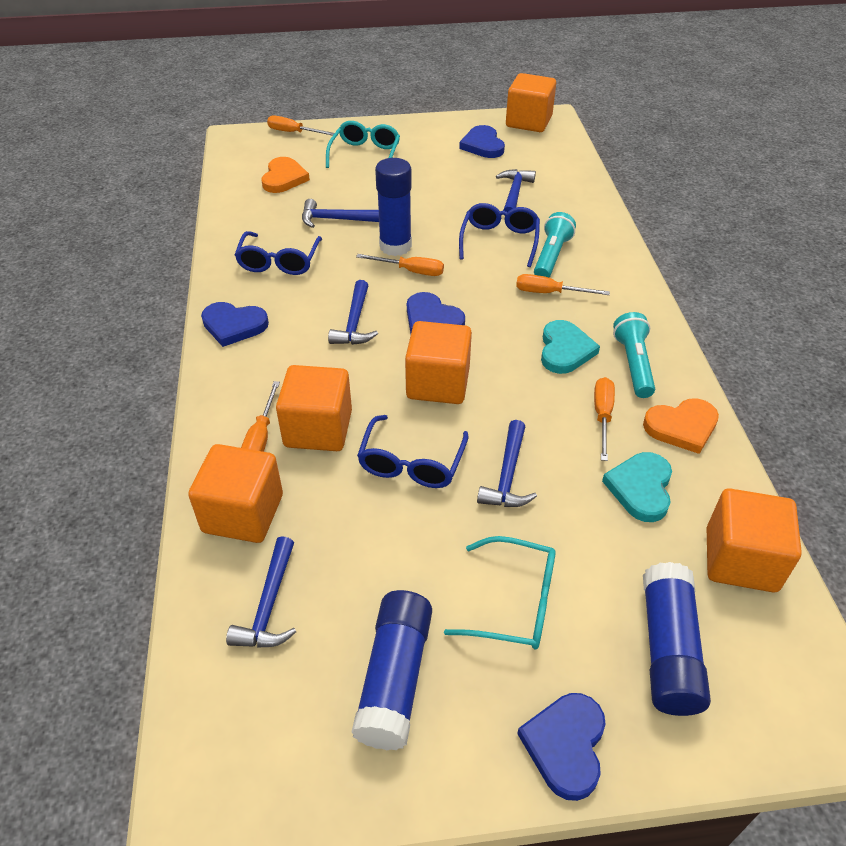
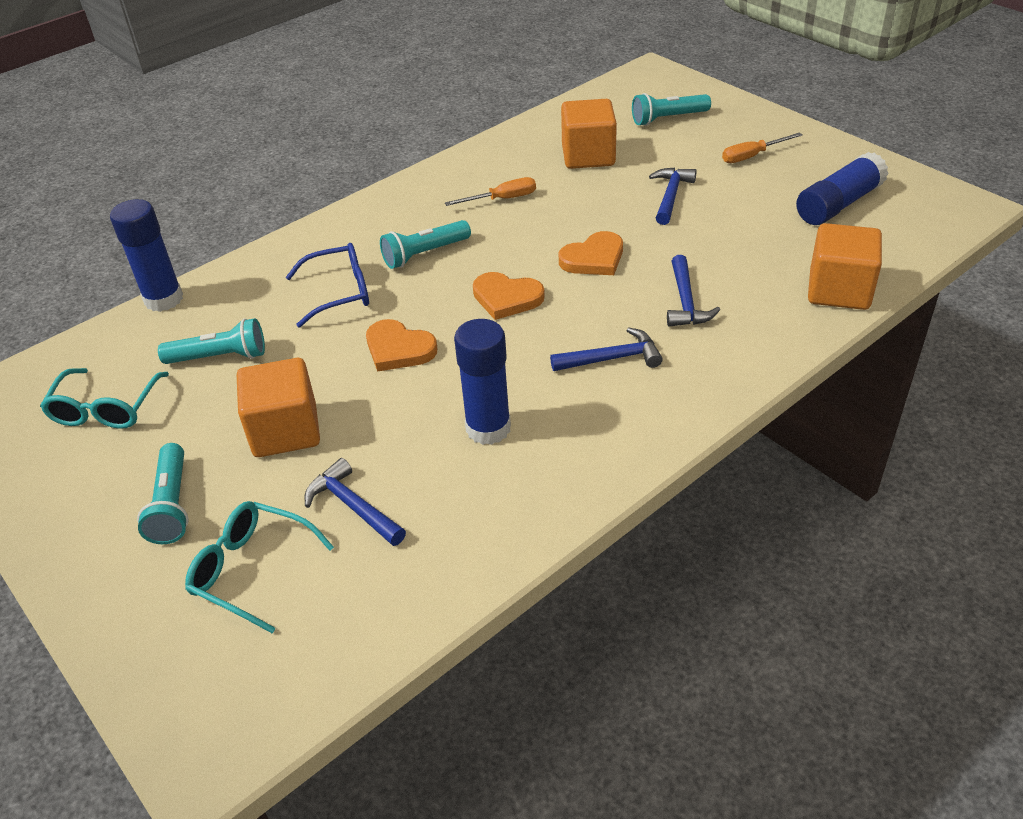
blue glasses: [235,231,322,275] [357,415,469,488] [459,203,540,267] = 3 -> [286,243,369,327] = 1
blue hammer: [226,536,296,648] [302,199,379,228] [328,280,378,345] [477,420,537,507] [496,169,536,212] = 5 -> [305,458,406,546] [550,327,663,371] [649,168,697,225] [667,255,720,327] = 4
blue heart: [201,302,269,347] [407,292,465,334] [459,125,505,158] [517,693,606,801] = 4 -> none = 0
orange cube: [188,444,283,543] [276,365,352,451] [405,321,472,404] [506,73,556,132] [707,488,802,593] = 5 -> [237,358,320,457] [561,99,617,169] [808,223,882,310] = 3
orange heart: [261,157,310,193] [643,399,719,454] = 2 -> [366,319,437,372] [473,272,545,320] [559,231,623,275] = 3
orange screwdriver: [241,381,280,452] [267,115,334,136] [356,254,444,276] [516,274,610,295] [594,377,615,461] = 5 -> [445,177,536,206] [722,132,802,163] = 2
turquoise flashlight: [534,212,576,278] [613,312,655,398] = 2 -> [137,443,189,544] [158,318,265,364] [380,220,471,269] [632,93,711,126] = 4
turquoise heart: [541,320,600,374] [602,452,672,522] = 2 -> none = 0

